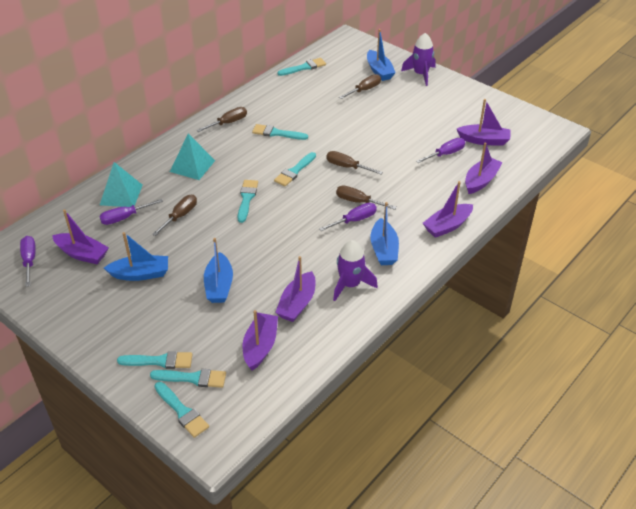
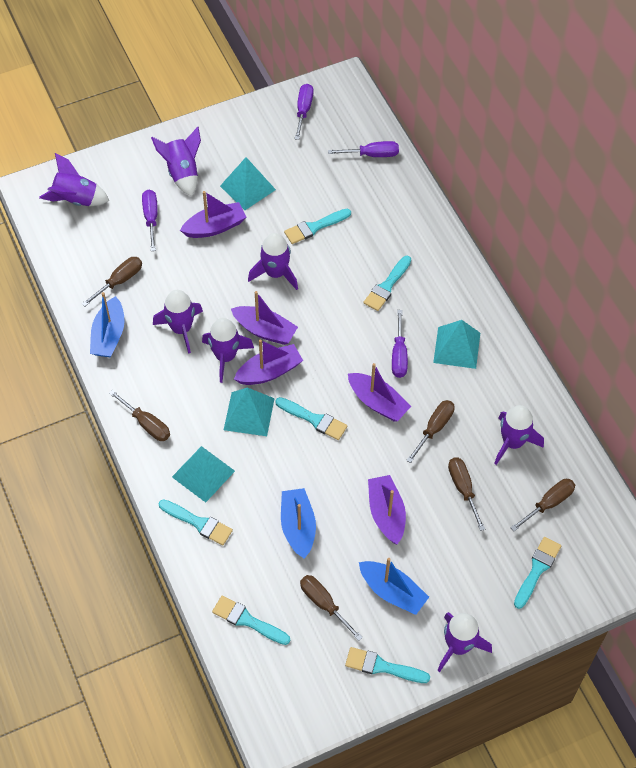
blue boat: [104,232,168,281] [204,238,233,303] [367,29,396,81] [370,202,399,265] = 4 -> [90,292,125,357] [281,488,316,559] [359,558,429,615] = 3
brown screwdriver: [152,195,197,236] [197,107,247,132] [326,151,383,174] [336,186,397,210] [339,74,381,99] = 5 -> [82,257,142,306] [109,390,170,441] [300,575,363,641] [406,400,455,463] [448,457,485,531] [510,479,575,531] = 6
purple boat: [52,210,109,264] [242,310,278,370] [275,256,315,322] [423,181,473,238] [457,99,510,146] [465,142,503,194] = 6 -> [180,191,246,238] [231,291,298,345] [234,339,303,385] [348,363,411,421] [368,475,406,545] = 5
purple rocket: [333,240,378,301] [401,33,436,86] = 2 -> [39,153,109,206] [151,127,201,197] [153,290,203,354] [202,318,254,383] [248,233,298,290] [437,612,492,672] [494,405,544,465] = 7
turquoise pyramid: [100,162,143,207] [170,134,215,180] = 2 -> [172,446,235,503] [220,157,276,210] [224,388,275,436] [433,320,480,369] = 4

